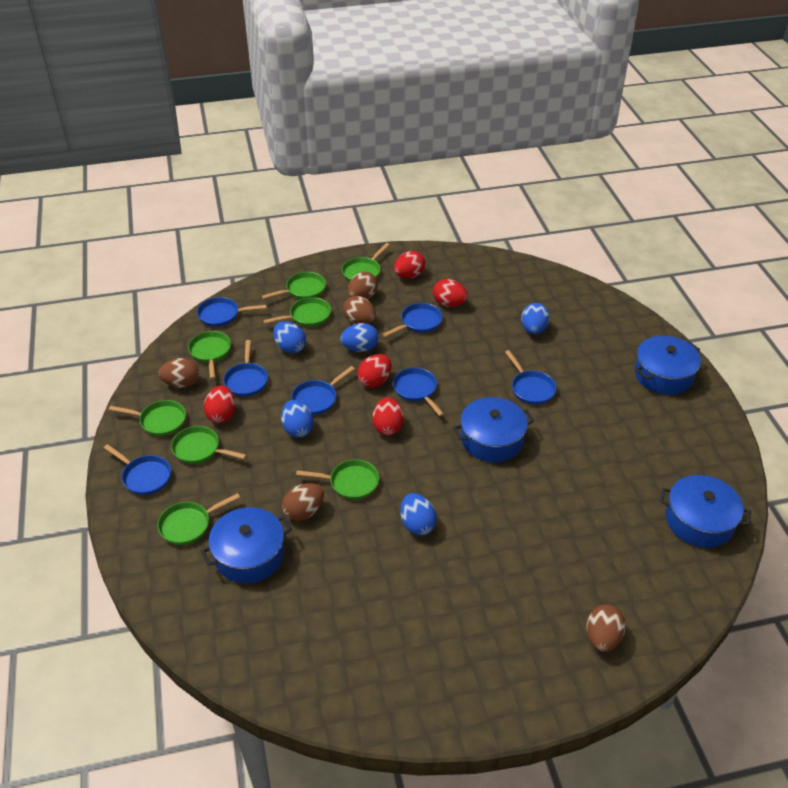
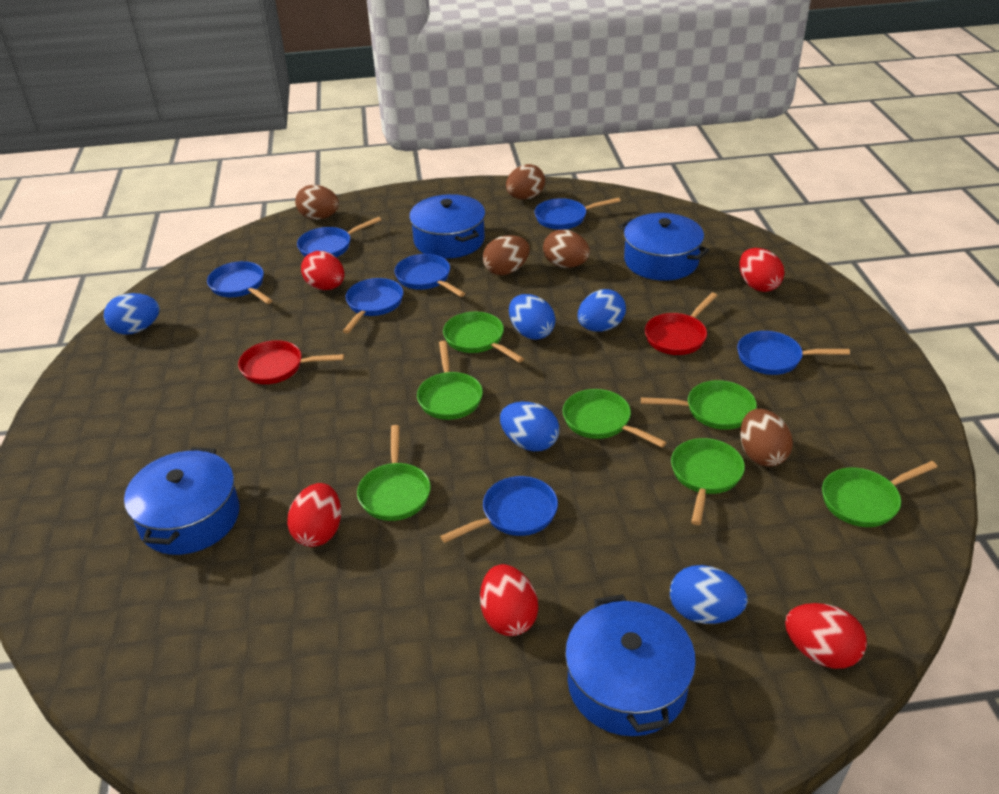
green pan: [109,400,186,436] [157,493,240,545] [171,426,247,464] [188,331,231,379] [262,272,326,299] [263,297,331,327] [296,460,379,500] [342,243,390,281] = 8 -> [357,425,431,521] [417,341,483,420] [443,312,524,363] [563,389,667,448] [641,380,757,430] [671,438,745,525] [822,461,937,527] = 7
red pan: none = 0 -> [238,340,344,384] [645,293,718,355] = 2

